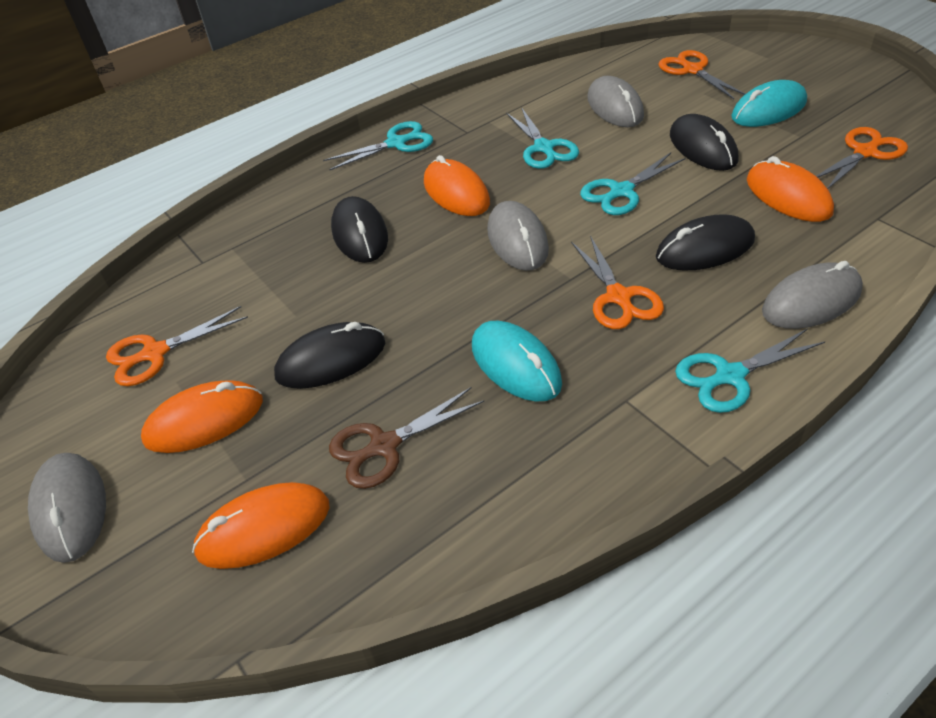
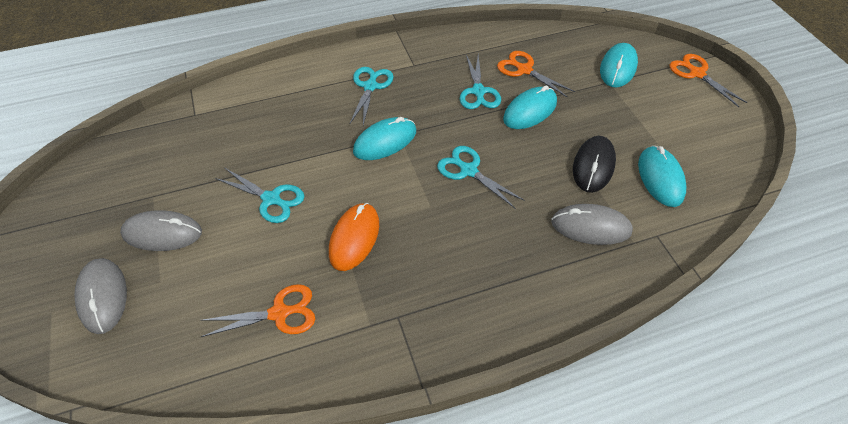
black mouse: [274,322,385,389] [331,196,388,263] [656,214,755,271] [670,114,738,171] = 4 -> [573,136,616,193] = 1
brown scissors: [329,387,484,489] = 1 -> none = 0
grey mouse: [28,453,106,563] [487,201,549,271] [587,76,644,127] [762,261,863,329] = 4 -> [74,258,127,334] [120,210,202,251] [551,204,633,245] = 3
orange mouse: [141,380,263,453] [192,482,330,569] [424,155,490,216] [747,156,834,222] = 4 -> [329,203,379,271] = 1
orange scissors: [106,306,248,386] [571,235,664,329] [658,50,745,99] [816,127,908,189] = 4 -> [201,284,315,337] [497,51,575,98] [670,54,748,107] = 3
turquoise mouse: [472,321,562,402] [731,80,807,127] = 2 -> [353,117,416,160] [503,85,557,129] [600,43,638,88] [638,145,686,207] = 4

